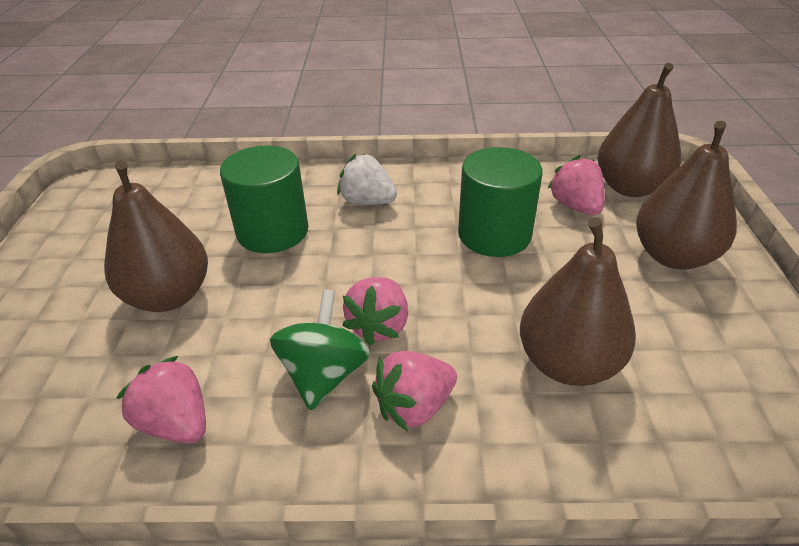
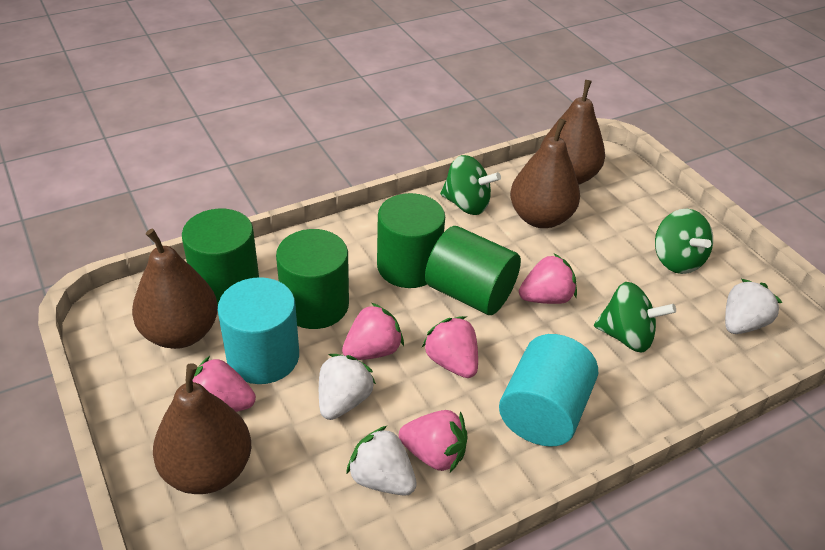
green cylinder: [220,146,309,253] [458,147,543,257] = 2 -> [182,209,259,304] [276,229,349,329] [377,193,445,288] [425,226,521,315] = 4
green spinning top: [270,289,370,410] = 1 -> [440,155,501,215] [594,282,676,352] [655,209,713,274] = 3
pink strawberry: [117,356,206,444] [342,277,408,346] [372,351,457,432] [547,155,604,215] = 4 -> [193,356,256,412] [342,303,404,360] [399,410,468,472] [422,316,478,378] [519,254,577,304] = 5
turquoise cylinder: none = 0 -> [218,277,299,384] [499,334,598,447] = 2
white strawberry: [337,154,397,205] = 1 -> [319,354,376,420] [346,425,417,496] [725,279,782,334] = 3

